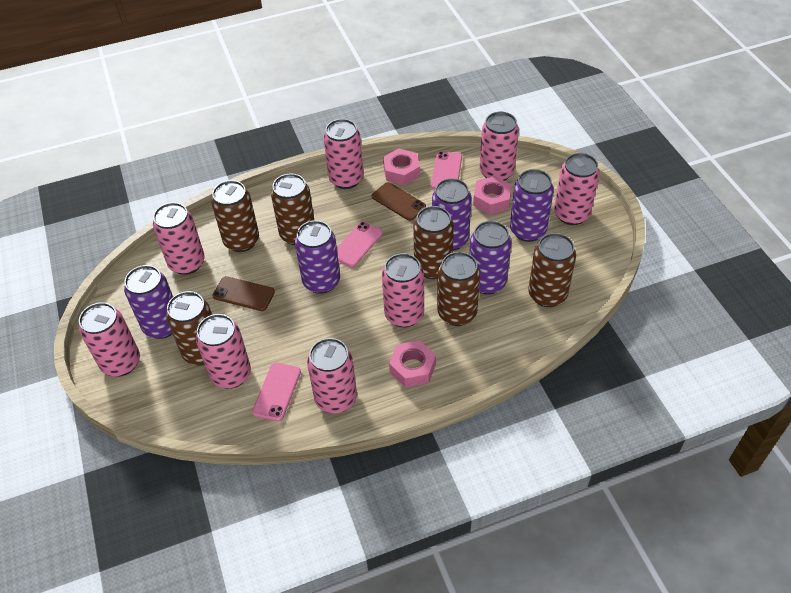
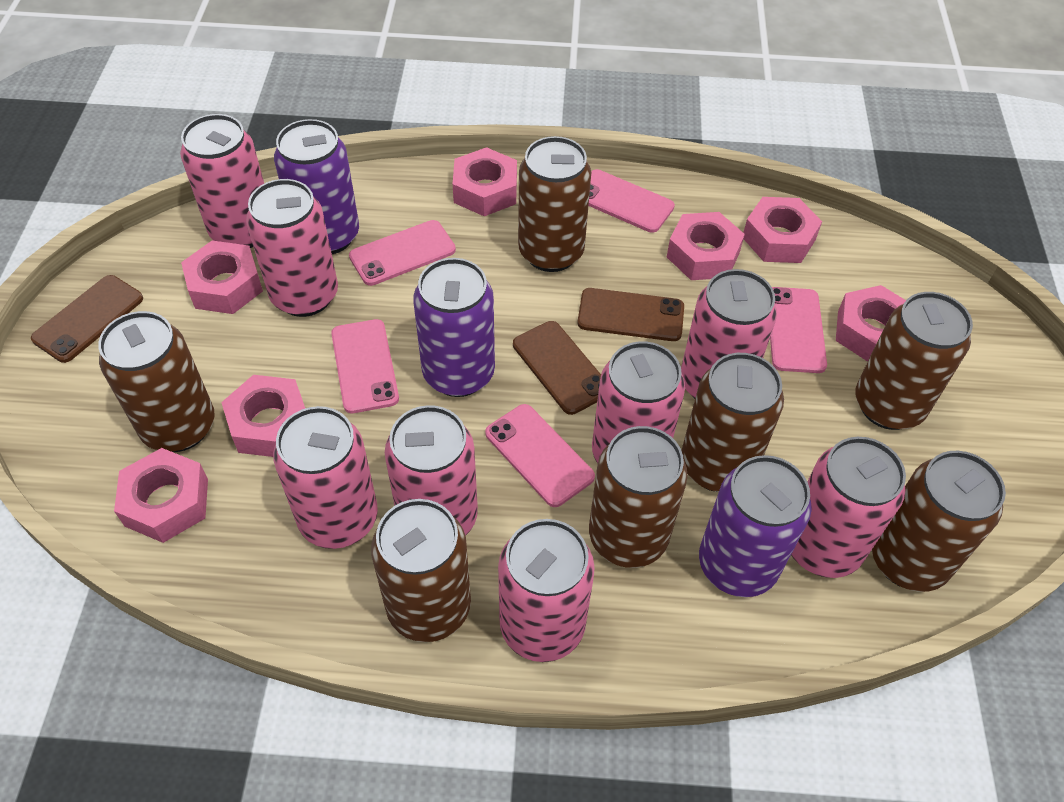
brown can: [166,291,212,366] [211,180,259,252] [271,174,314,245] [413,206,454,279] [437,252,480,326] [528,233,576,307] = 6 -> [98,311,215,452] [371,499,471,642] [518,136,591,272] [589,426,688,568] [682,353,784,492] [855,292,973,430] [872,451,1006,592] = 7
brown phone: [213,276,275,311] [372,182,426,221] = 2 -> [31,275,143,363] [513,321,601,415] [577,288,684,341] = 3
pink nut: [383,148,420,185] [389,340,436,388] [473,176,512,215] = 3 -> [114,448,208,543] [181,241,263,314] [221,375,305,457] [453,147,517,216] [667,212,745,280] [743,197,822,263] [836,285,906,362] = 7
pink phone: [252,363,301,421] [337,222,383,267] [431,152,462,189] = 3 -> [331,319,399,413] [349,220,456,286] [485,404,595,507] [589,169,675,233] [770,287,827,373] = 5
purple can: [124,265,173,339] [295,220,340,294] [432,178,472,251] [469,221,512,294] [510,169,554,242] = 5 -> [274,119,359,254] [413,258,495,397] [699,455,812,597] = 3

